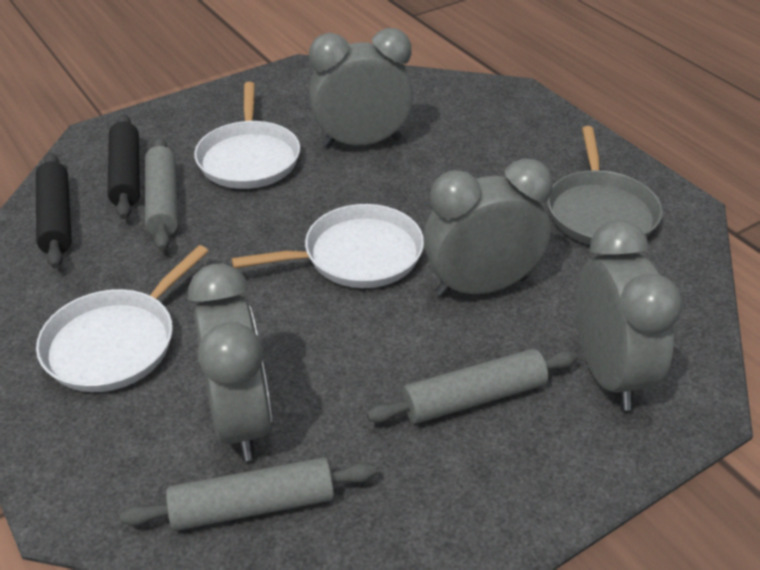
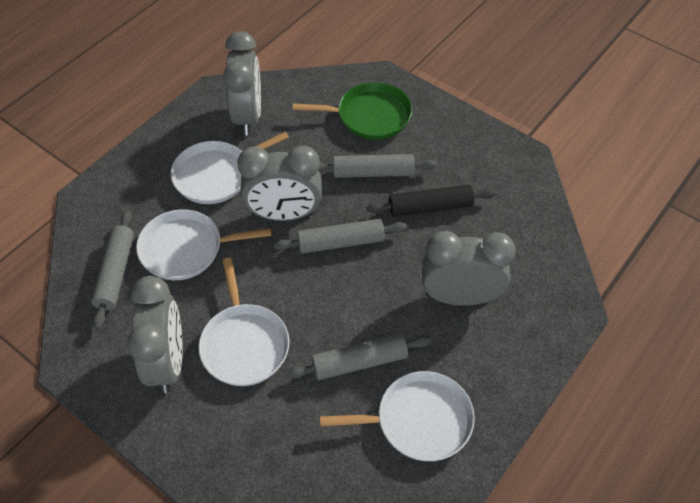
black rolling pin: [36,153,72,268] [107,114,140,219] = 2 -> [367,185,495,217] = 1
green pan: none = 0 -> [293,82,412,140] = 1
grey pan: [547,126,663,245] = 1 -> none = 0
grey rolling pin: [120,457,376,531] [145,137,178,251] [367,349,578,424] = 3 -> [91,210,134,329] [274,219,407,254] [287,334,431,380] [318,154,437,178] = 4
white pan: [36,245,208,392] [194,82,300,189] [231,204,424,288] = 3 -> [136,209,272,280] [171,131,289,204] [199,258,289,386] [320,371,475,461] = 4

